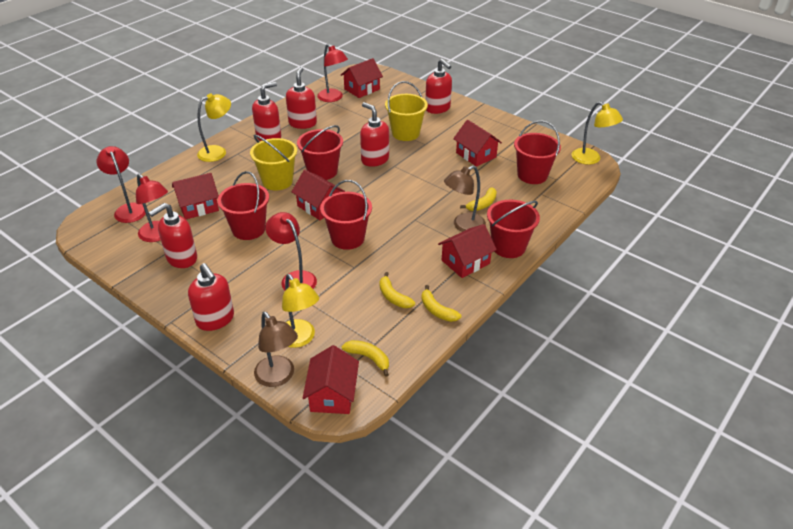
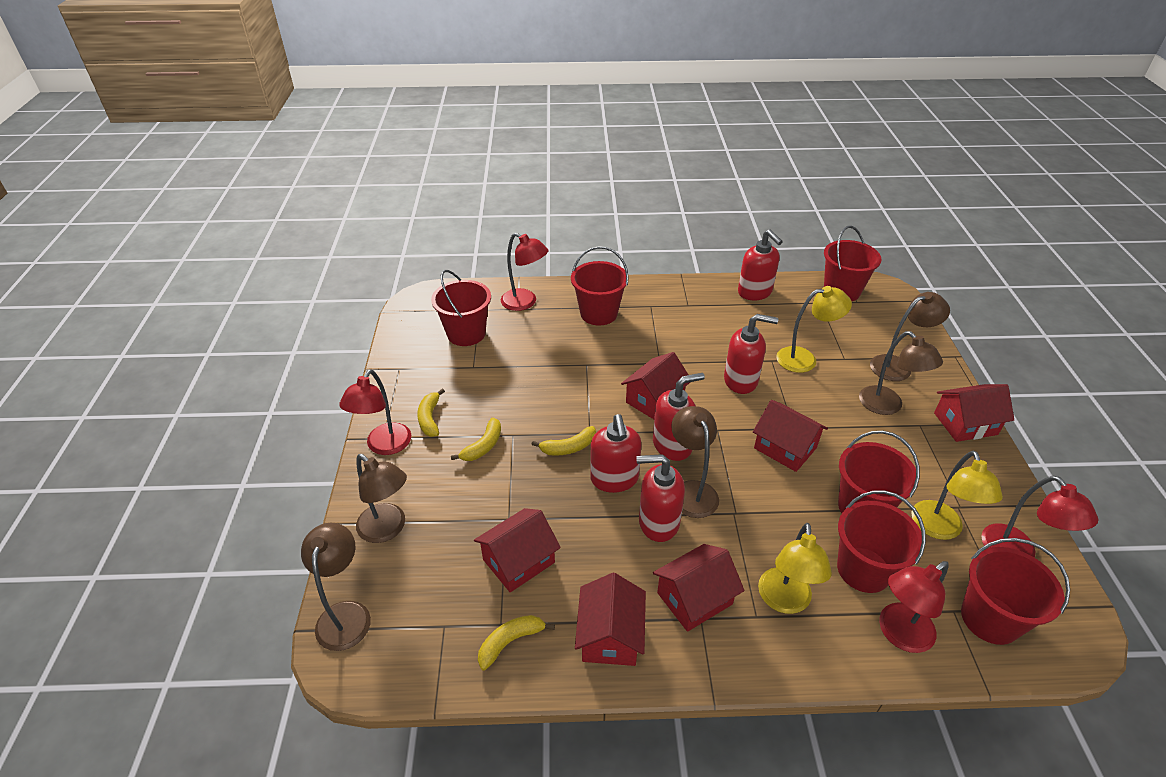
brown lamp: [254,312,298,387] [444,165,486,232] = 2 -> [301,523,371,651] [356,454,407,543] [671,406,719,518] [859,331,943,415] [870,292,950,381] = 5
red bucket: [217,171,269,240] [297,125,343,180] [320,180,372,250] [487,200,540,258] [514,121,561,184] = 5 -> [431,270,491,346] [571,246,629,326] [824,226,882,301] [837,490,926,593] [838,431,920,513] [961,538,1070,645] = 6
red soap dispenser: [149,203,197,268] [188,263,234,331] [252,82,281,141] [286,67,317,129] [360,102,389,167] [425,59,452,114] = 6 -> [590,414,642,493] [636,454,685,542] [653,373,705,461] [724,314,778,394] [738,229,783,301] = 5
yellow bucket: [250,135,297,190] [385,81,428,141] = 2 -> none = 0

